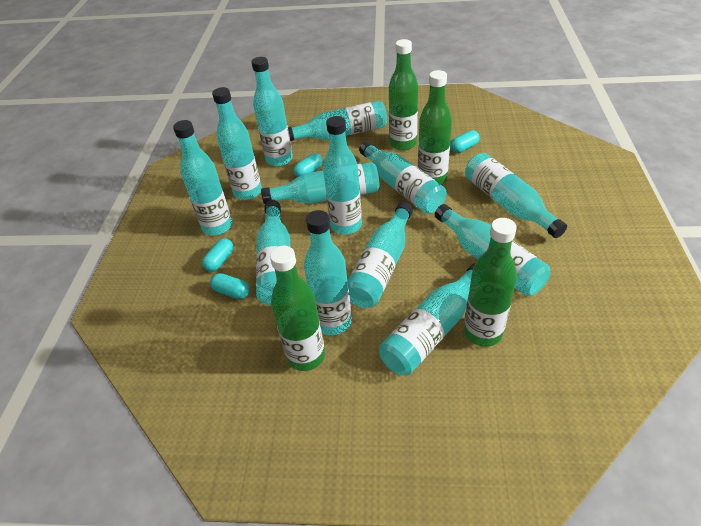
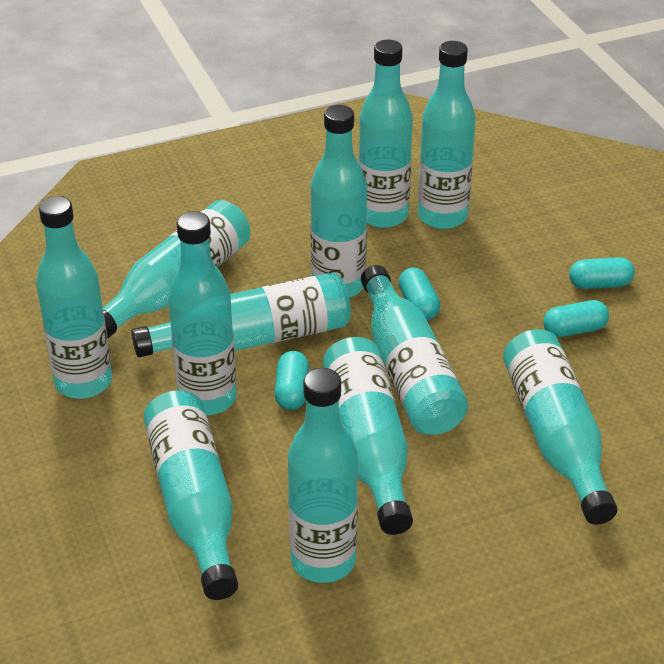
green bottle: [270,246,325,371] [389,39,418,150] [418,70,452,184] [464,218,517,347] = 4 -> none = 0
turquoise bottle: [173,120,232,236] [212,87,262,200] [251,57,293,166] [256,200,291,306] [261,162,380,204] [288,101,387,141] [304,210,352,335] [323,116,362,235] [348,202,413,308] [359,141,446,214] [379,263,476,376] [435,204,550,296] [465,153,567,238] = 13 -> [36,196,112,399] [103,200,250,338] [131,272,351,357] [144,390,238,600] [168,211,237,415] [288,368,358,583] [310,105,367,298] [323,337,413,535] [358,40,413,228] [361,265,468,435] [418,41,476,229] [503,329,618,525] = 12

